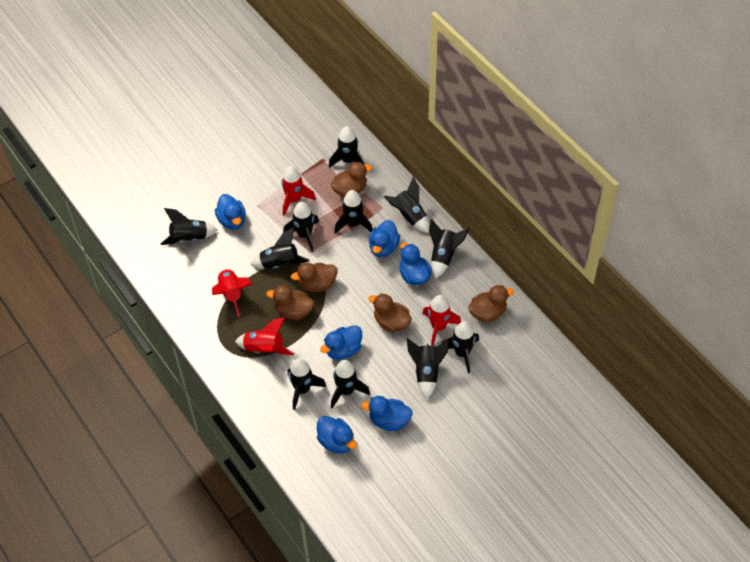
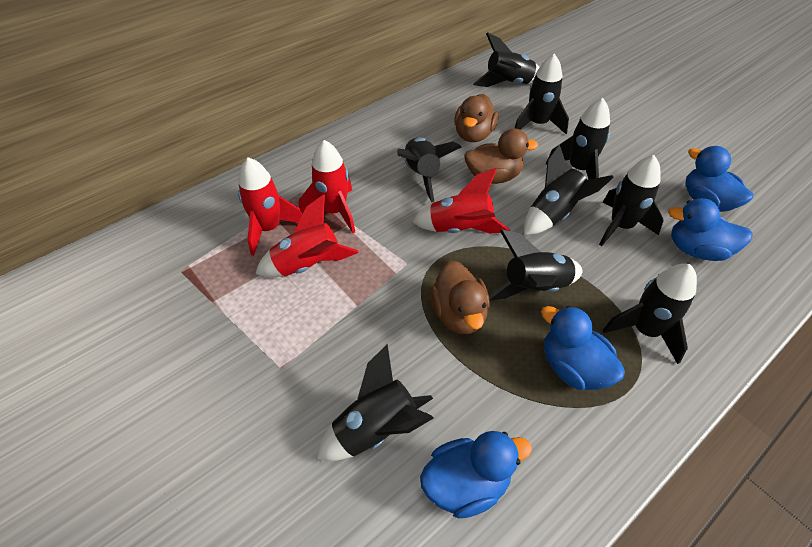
black rocket: [161,208,218,245] [250,227,310,269] [283,202,319,252] [287,358,326,410] [329,126,364,168] [331,360,370,408] [334,190,373,234] [384,177,429,233] [407,338,449,399] [429,219,469,279] [441,321,479,373] = 11 -> [316,344,433,461] [397,137,461,202] [473,32,540,87] [489,230,583,301] [514,54,569,134] [524,145,614,235] [546,98,610,180] [599,155,663,246] [603,264,697,364] = 9
blue duck: [215,194,246,230] [317,416,357,454] [320,325,362,360] [361,396,413,431] [369,220,400,257] [400,243,432,285] = 6 -> [420,431,532,518] [541,306,625,390] [668,198,753,261] [685,146,753,212] = 4
brown duck: [266,285,314,320] [291,263,338,292] [331,162,372,197] [369,294,412,333] [468,285,514,322] = 5 -> [430,261,490,334] [454,94,498,142] [465,128,538,184] = 3

